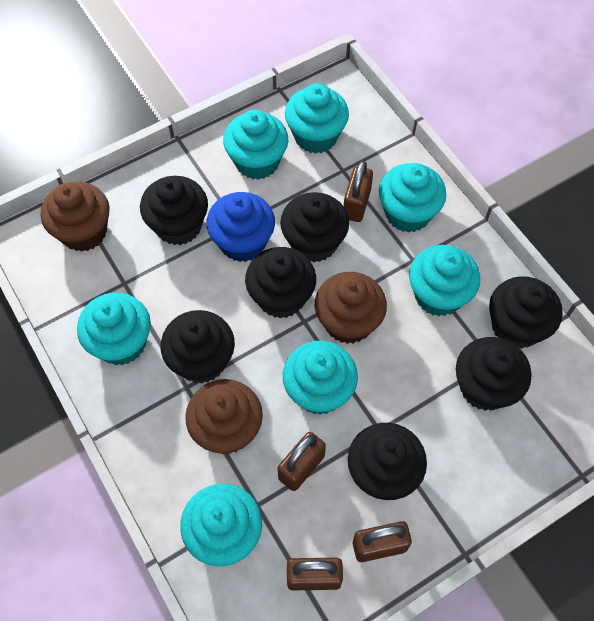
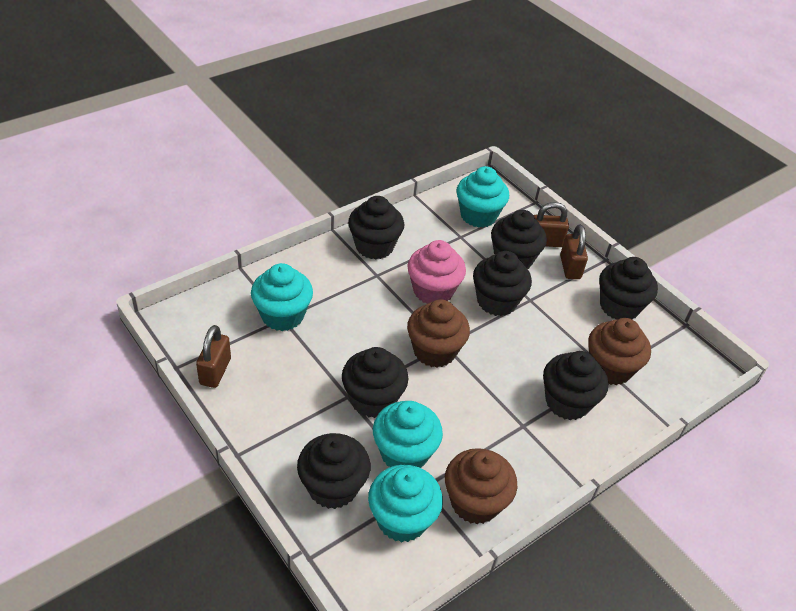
blue cupcake: [206,192,275,262] = 1 -> none = 0
brown padlock: [278,432,326,491] [287,558,343,590] [344,160,373,222] [353,521,412,562] = 4 -> [196,325,231,388] [534,202,569,247] [560,224,588,279] = 3
pink cupcake: none = 0 -> [407,240,466,304] = 1
turquoise cupcake: [77,293,151,365] [180,484,262,567] [223,110,288,180] [283,341,358,415] [285,84,349,154] [379,163,446,233] [409,245,480,316] = 7 -> [251,263,313,331] [368,465,443,543] [373,401,443,468] [456,166,509,228] = 4

